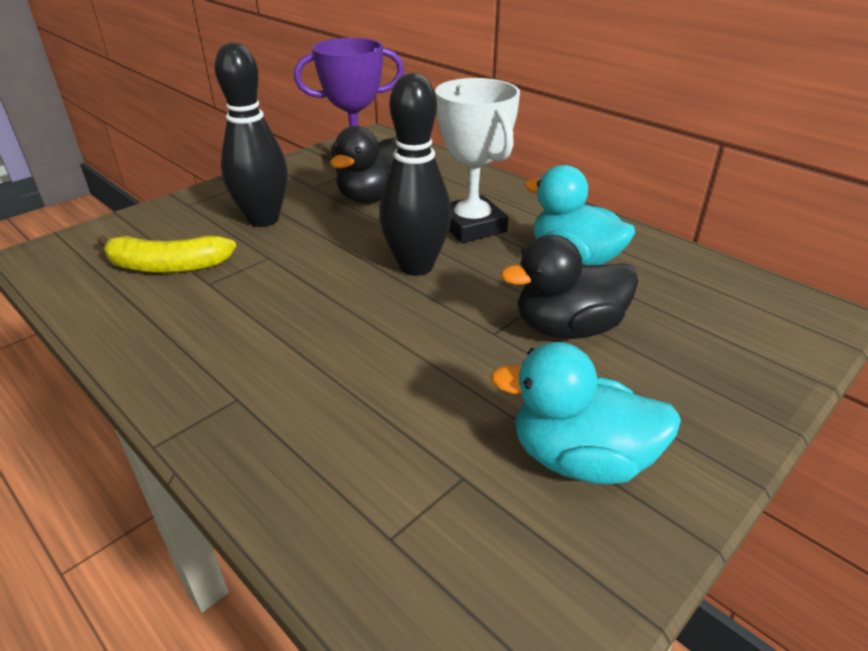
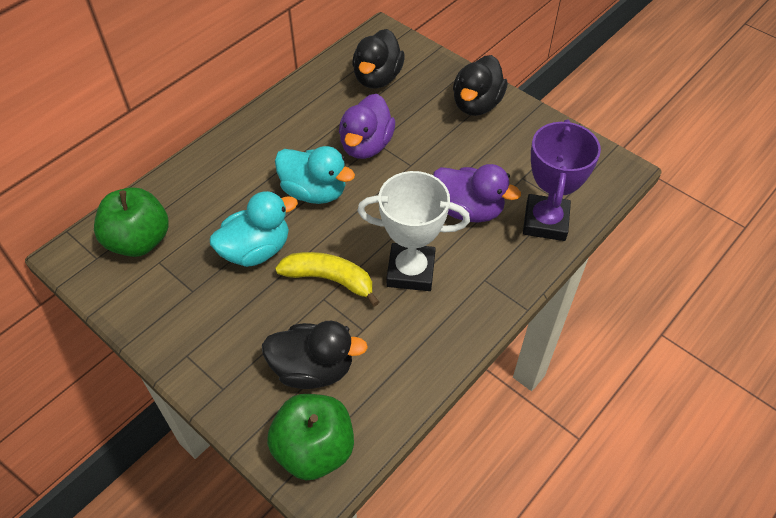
black bowling pin: [215,43,288,227] [379,73,452,276] = 2 -> none = 0
black duck: [331,126,398,203] [500,235,638,339] = 2 -> [262,321,368,389] [352,29,405,89] [453,55,507,116] = 3
green apple: none = 0 -> [94,187,169,257] [267,394,354,480] = 2
purple duck: none = 0 -> [339,94,395,159] [433,164,521,223] = 2

